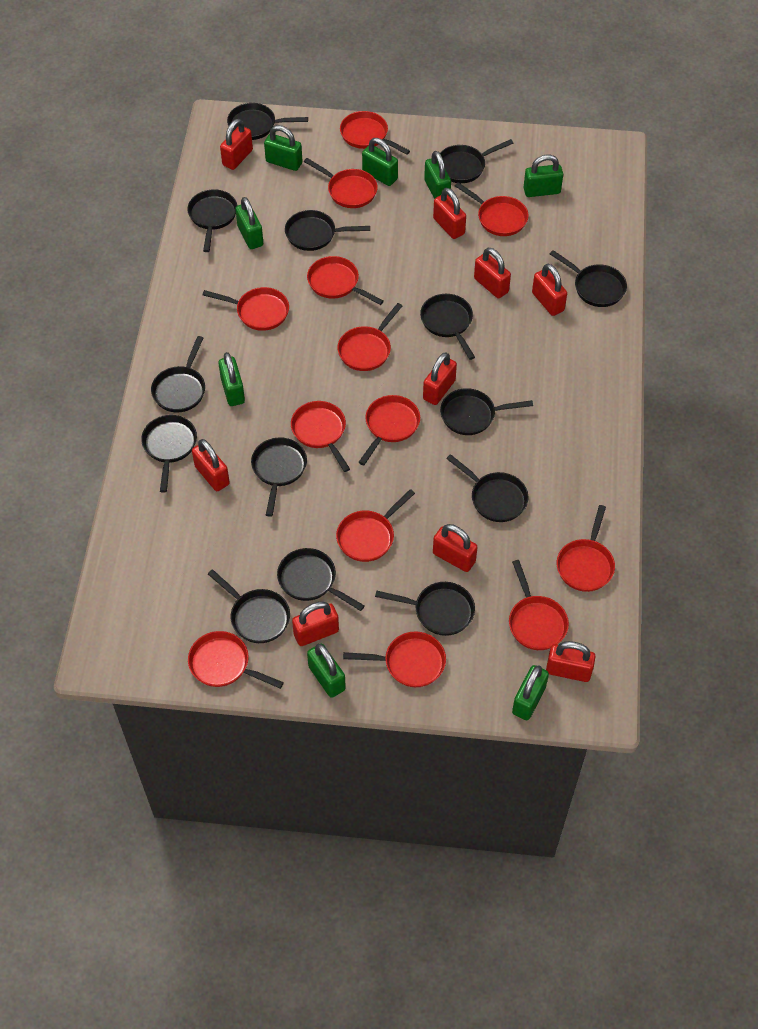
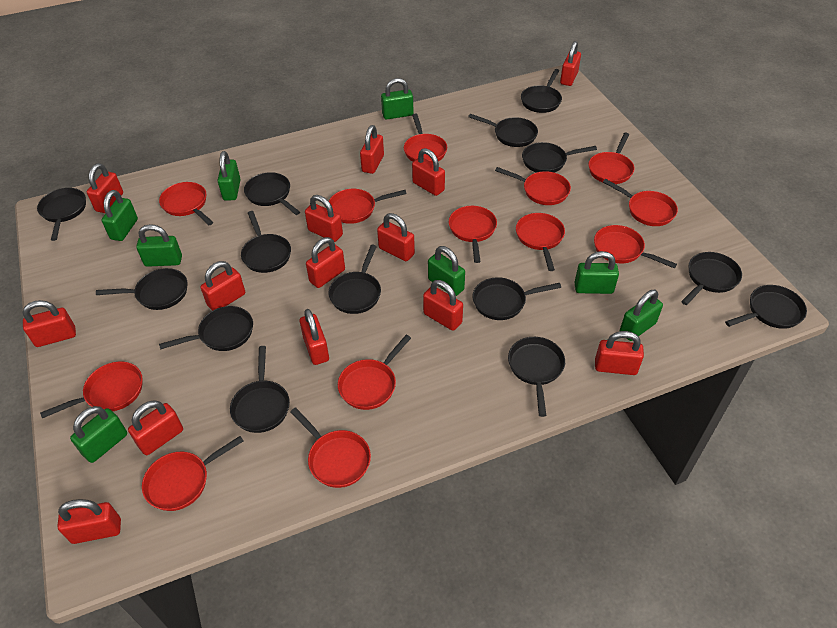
red padlock: [192,439,230,491] [220,119,253,170] [292,601,339,646] [423,352,457,405] [433,188,466,239] [433,524,477,572] [474,248,511,298] [532,264,567,316] [546,641,596,682] = 9 -> [23,300,76,347] [57,499,121,544] [87,163,123,213] [128,400,183,455] [200,261,245,311] [300,309,329,365] [305,195,343,242] [306,237,345,288] [360,125,384,174] [377,213,415,261] [412,148,445,196] [423,280,463,331] [560,41,581,86] [595,331,644,375] = 14

